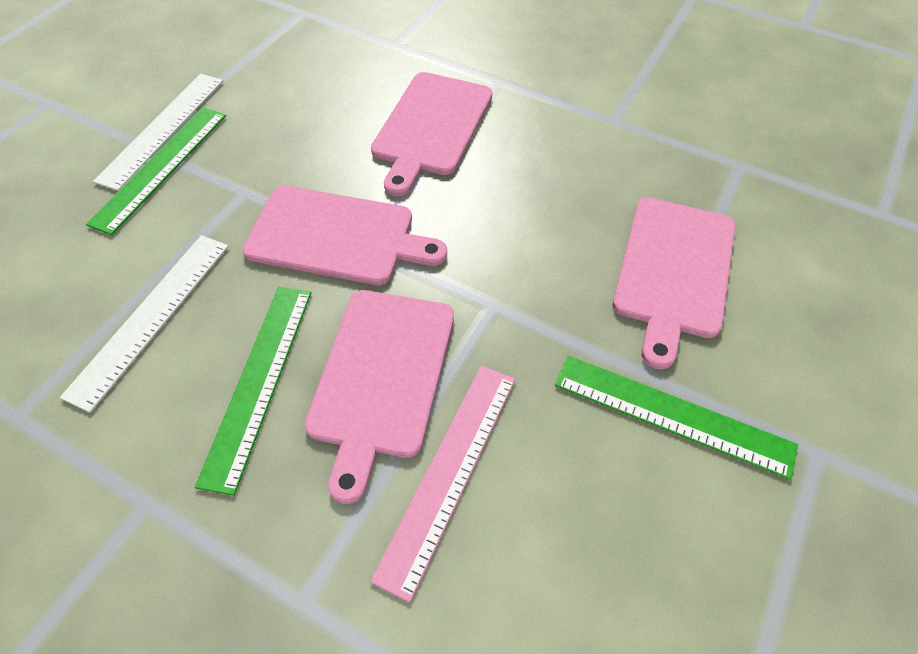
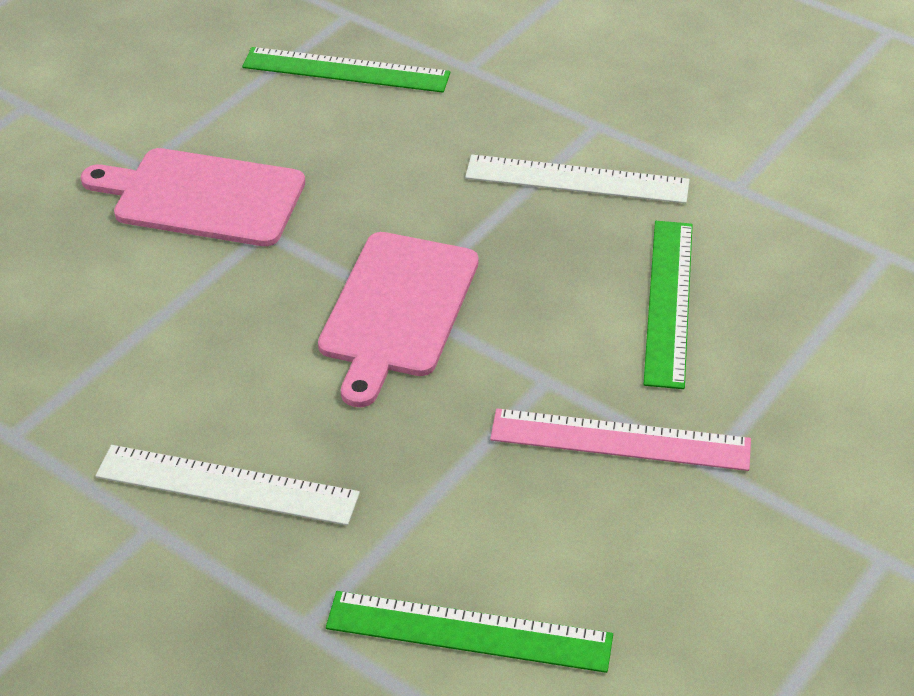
pink cutting board: [242,186,447,285] [304,290,454,504] [371,72,493,196] [613,198,736,369] = 4 -> [81,148,305,246] [318,232,479,407] = 2

